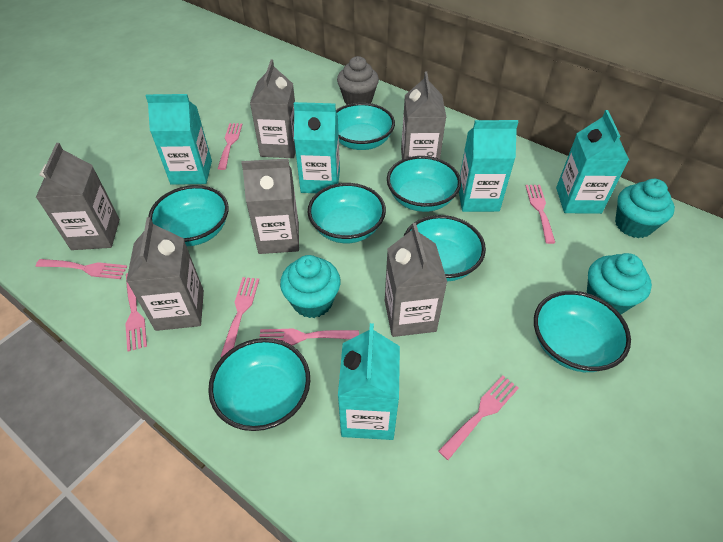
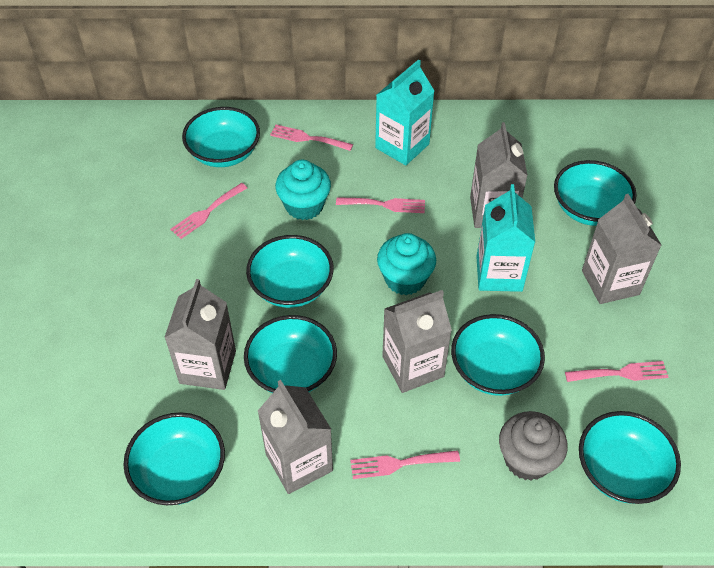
grey carton: [36,143,120,250] [126,217,204,331] [241,158,299,254] [250,60,296,158] [385,223,447,337] [401,72,446,159] = 6 -> [164,279,236,390] [258,380,333,494] [382,290,452,393] [470,122,528,228] [582,194,662,304] = 5
pink fork: [36,259,127,279] [125,273,147,351] [218,123,242,170] [220,277,259,358] [259,329,359,345] [438,375,519,460] [525,185,555,244] = 7 -> [170,183,247,239] [270,125,353,151] [336,197,425,213] [350,450,460,479] [565,361,668,382] = 5
turquoise carton: [146,94,212,185] [294,102,340,193] [338,323,400,440] [459,120,518,212] [556,110,629,214] = 5 -> [375,59,434,165] [476,184,535,292] = 2
turquoise cupcake: [280,255,341,318] [587,253,652,315] [615,179,675,238] = 3 -> [275,159,331,220] [377,233,436,295] = 2

